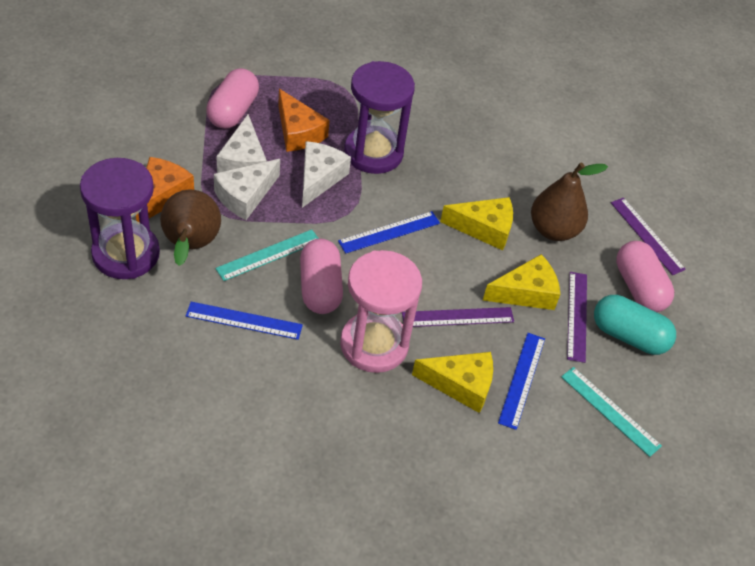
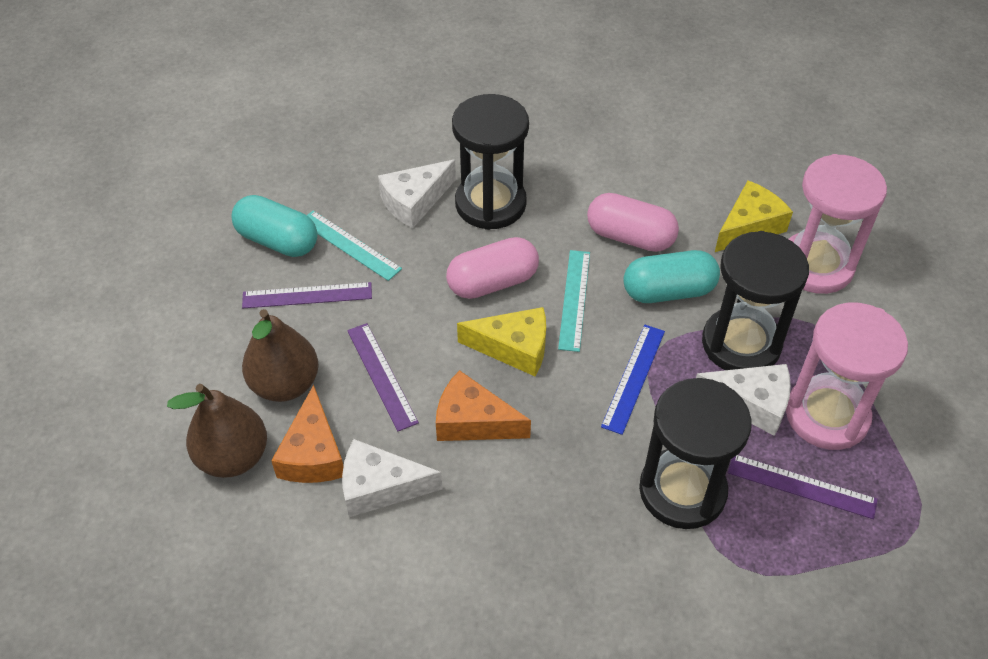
black hourglass: none = 0 -> [452,94,529,230] [639,378,752,529] [702,231,809,370] = 3
blue ruler: [186,302,303,340] [338,211,440,254] [498,333,545,430] = 3 -> [601,325,665,435] = 1
pink capsule: [206,68,259,129] [300,239,343,314] [616,241,674,312] = 3 -> [446,237,539,299] [587,193,679,252] = 2
pink hourglass: [340,250,422,373] = 1 -> [786,303,908,450] [789,154,887,294] = 2
purple hourglass: [80,158,160,279] [344,61,415,174] = 2 -> none = 0
turquoise capsule: [594,295,676,355] = 1 -> [231,195,318,257] [623,250,720,303] = 2
yellow cheese: [412,352,493,413] [440,197,513,251] [483,254,560,310] = 3 -> [457,307,546,376] [715,180,793,252] = 2

